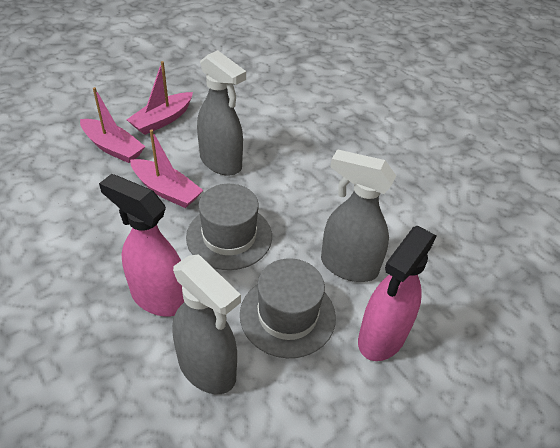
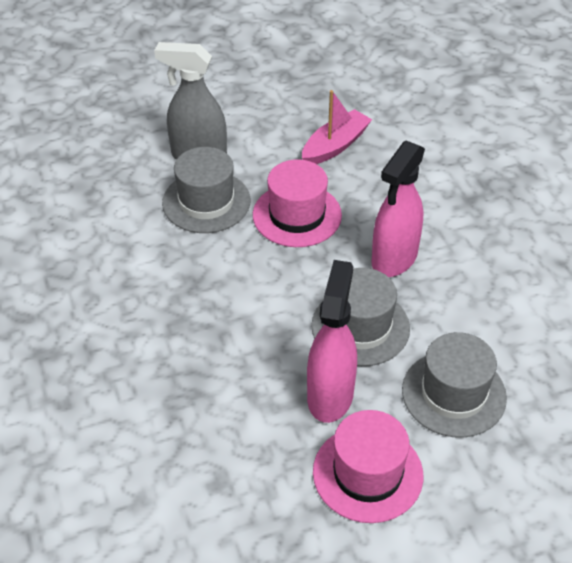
grey hat: [186,184,272,270] [240,258,336,358] = 2 -> [162,147,251,233] [311,268,410,366] [402,332,507,438] = 3
grey spray bottle: [172,254,241,394] [197,50,246,176] [321,149,396,282] = 3 -> [154,42,227,160] = 1
pink boat: [80,87,146,163] [126,61,193,135] [130,129,203,208] = 3 -> [302,90,372,164] = 1
pink hat: none = 0 -> [253,159,342,247] [313,410,423,523] = 2

